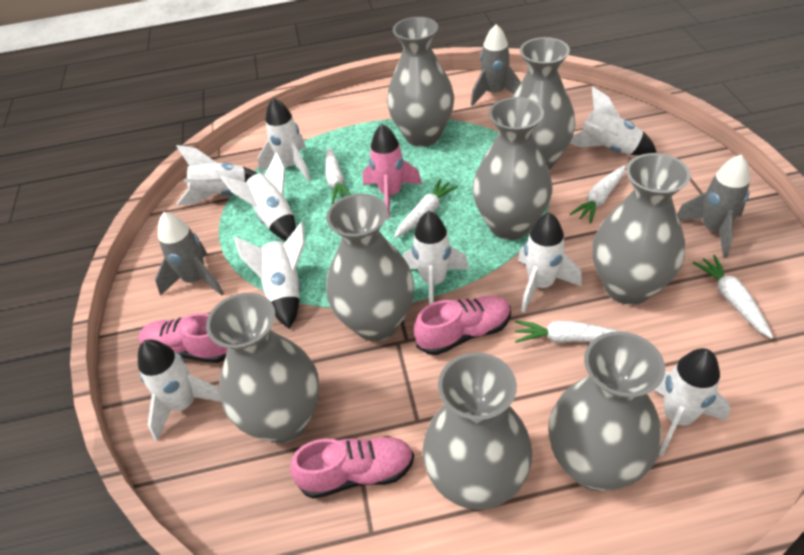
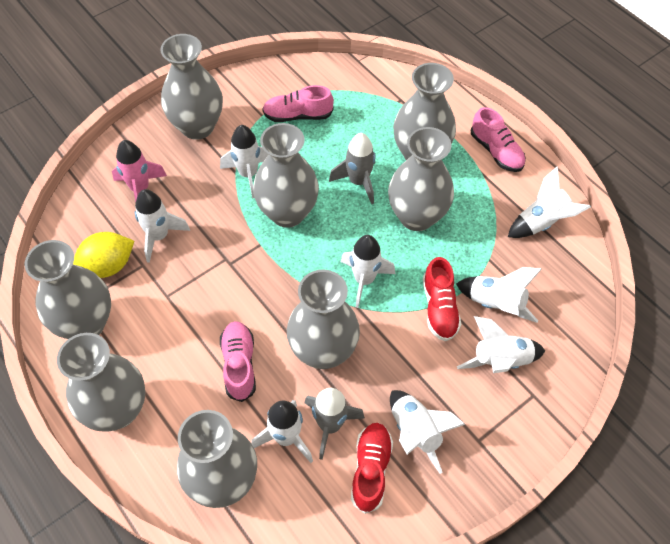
grey rocket: [155,212,224,296] [471,24,521,106] [677,155,750,258] = 3 -> [305,388,365,460] [329,133,376,204] = 2
red shoe: none = 0 -> [351,423,393,514] [423,257,461,341] = 2
white carrot: [325,147,351,204] [394,179,458,238] [515,320,622,343] [570,166,626,224] [692,255,773,339] = 5 -> none = 0
white rocket: [138,339,221,441] [176,145,258,205] [221,151,296,241] [234,222,305,329] [258,97,311,182] [402,211,469,305] [518,212,582,313] [569,87,657,155] [655,348,731,457] = 9 -> [135,189,190,263] [220,125,269,198] [251,400,313,463] [341,235,395,308] [390,390,465,474] [456,267,542,323] [457,316,545,373] [508,166,591,238] = 8
yellow lemon: none = 0 -> [73,232,134,278] = 1

